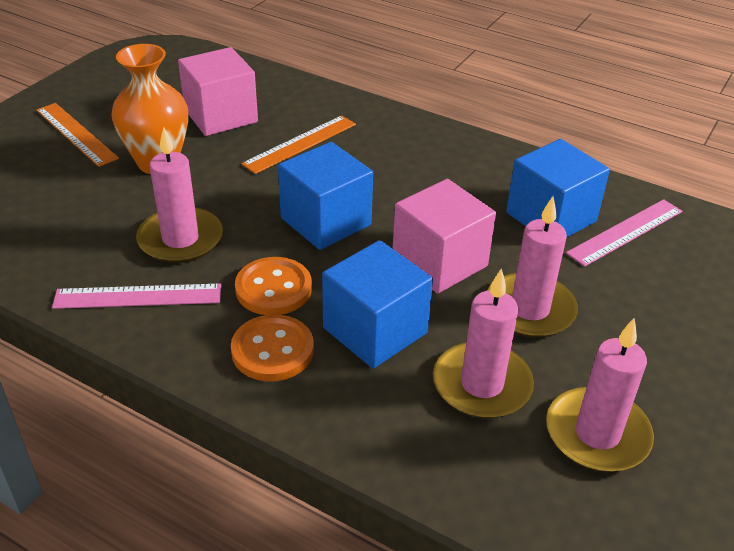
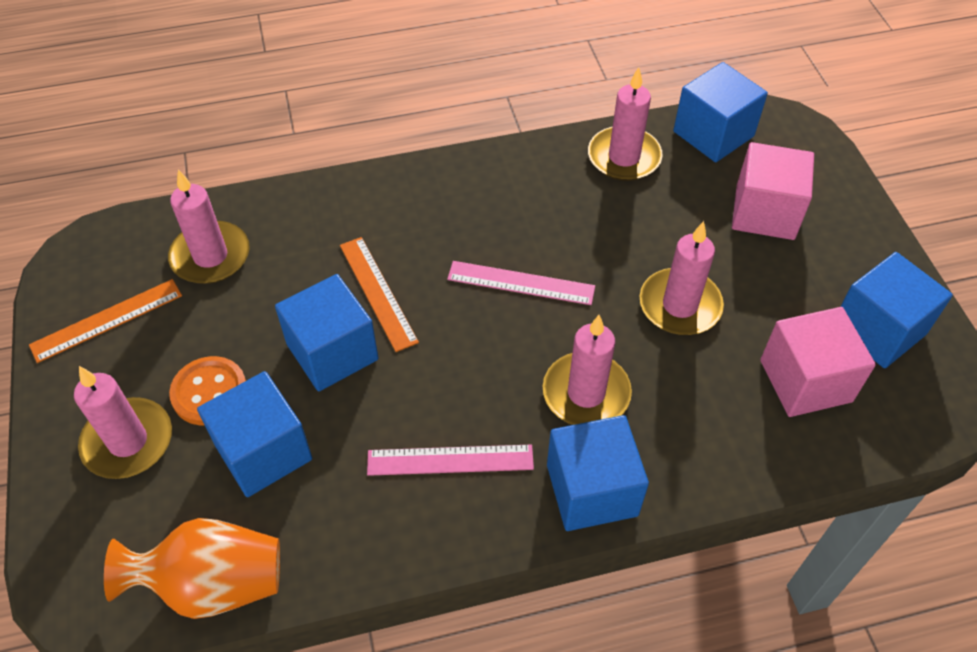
blue cube: [278,142,373,250] [322,240,433,368] [506,139,610,237] = 3 -> [197,371,312,497] [275,274,378,391] [547,415,649,531] [673,62,768,162] [840,252,953,368] = 5
orange button: [231,314,314,381] [235,257,312,315] = 2 -> [169,356,246,425] = 1
pink candle: [136,127,223,263] [433,268,534,418] [487,196,578,338] [546,318,654,472] = 4 -> [74,366,172,479] [168,170,250,284] [543,315,632,425] [588,67,663,181] [640,221,724,335] = 5

